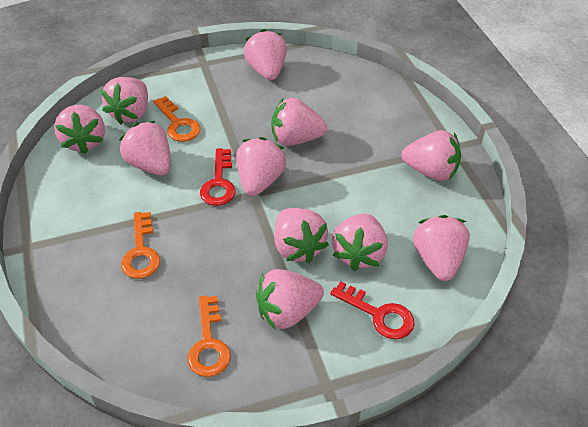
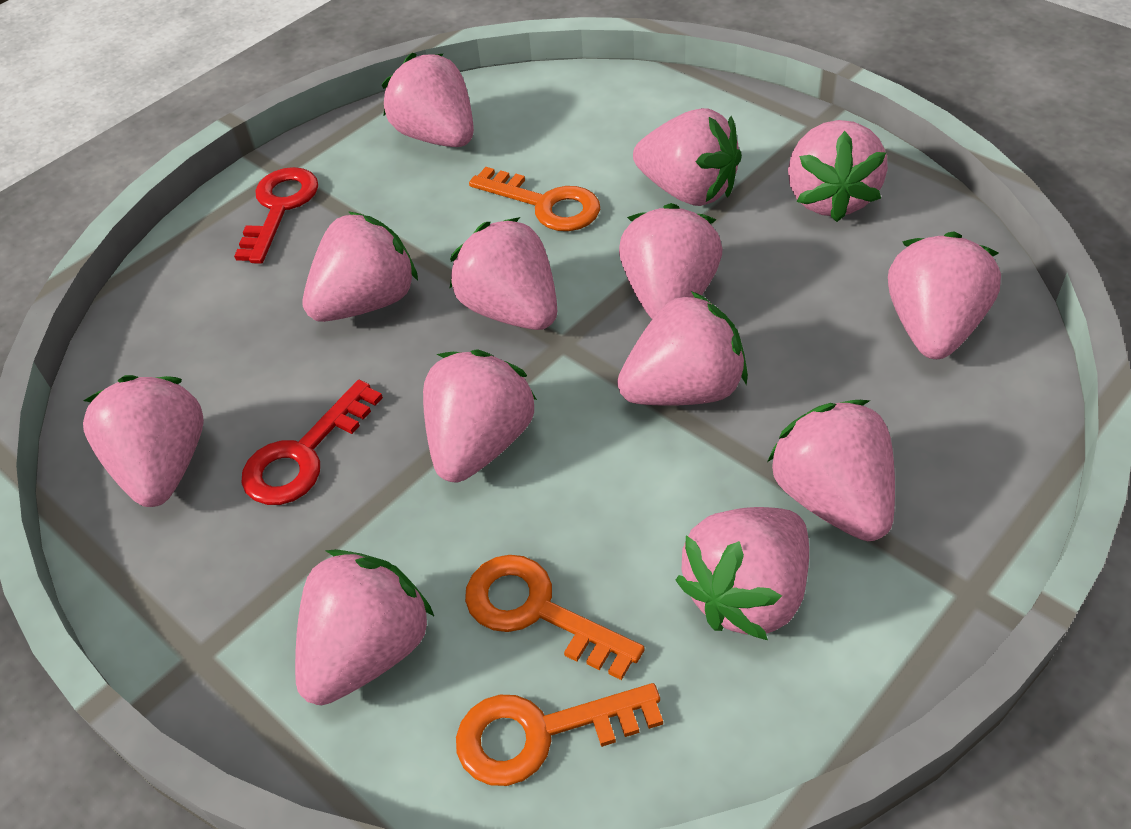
pink strawberry: [54,105,105,154] [101,77,148,124] [119,121,171,175] [236,137,286,196] [244,29,287,80] [256,269,324,330] [271,98,327,146] [274,208,329,263] [332,213,388,271] [401,130,461,181] [413,215,470,281] = 11 -> [83,375,204,507] [295,549,434,705] [303,212,418,322] [382,53,474,147] [423,350,537,482] [449,217,557,330] [617,291,748,406] [619,203,722,319] [633,108,742,206] [676,507,809,640] [767,400,895,541] [788,120,888,222] [888,231,1001,359] = 13

